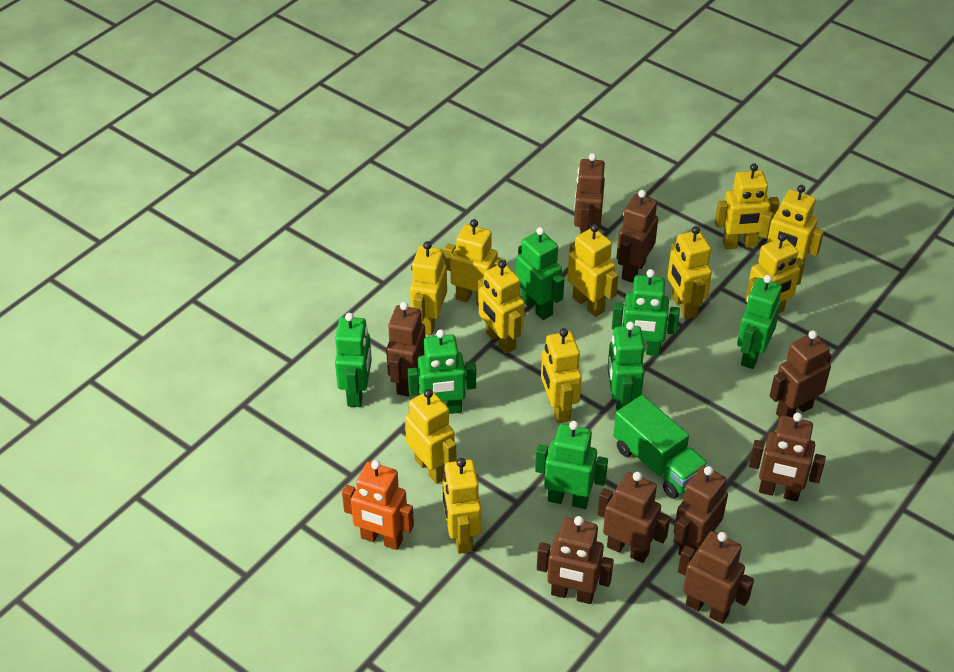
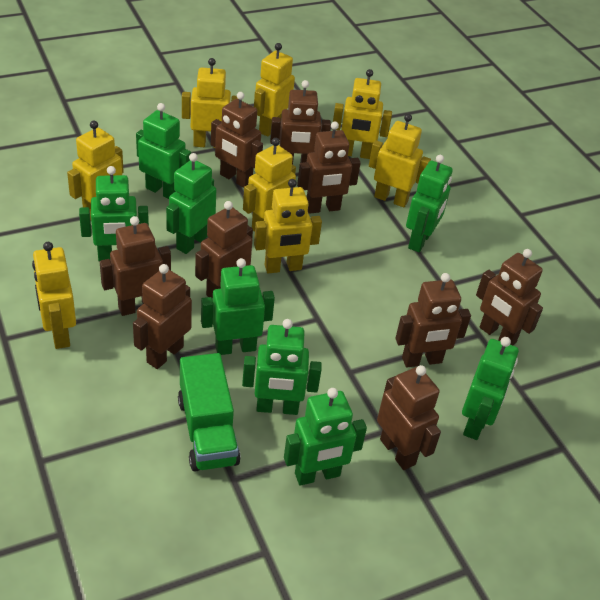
green robot: [335,313,372,407] [408,329,476,414] [516,227,564,320] [535,421,608,509] [607,322,645,411] [612,269,680,356] [737,275,782,369] = 7 -> [79,166,149,262] [136,103,191,199] [166,153,216,254] [201,258,275,355] [242,319,322,415] [284,388,367,486] [406,155,453,252] [462,337,519,440] = 8
orange robot: [342,460,414,550] = 1 -> none = 0
yellow robot: [405,389,456,484] [410,241,447,335] [442,458,481,554] [444,219,506,306] [478,260,525,354] [541,328,582,423] [567,224,618,317] [667,226,712,320] [715,163,779,249] [745,233,805,313] [759,185,824,261] = 11 -> [32,242,76,349] [67,121,124,219] [182,58,238,148] [243,138,296,232] [254,43,295,137] [254,179,322,273] [333,69,392,159] [369,114,431,208] = 8

